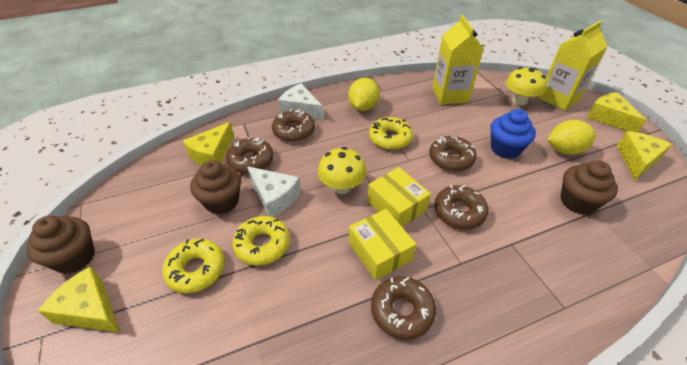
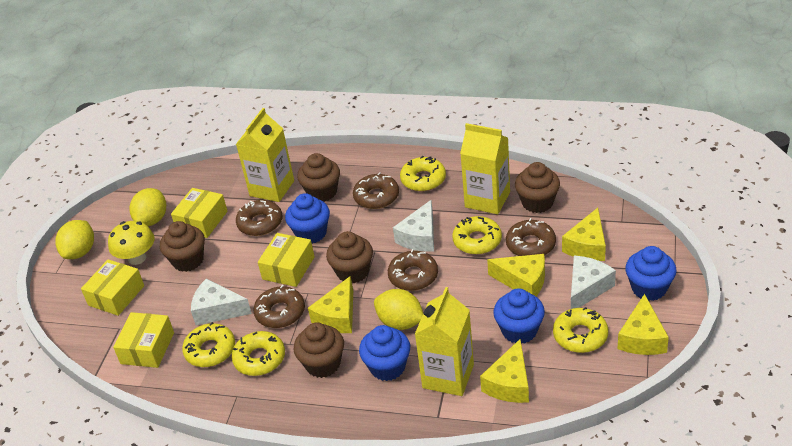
blue cupcake: [490,109,536,159] = 1 -> [285,193,330,243] [359,325,410,381] [493,288,545,344] [625,246,677,301] = 4
brown cupcake: [26,216,95,274] [190,160,241,214] [560,160,618,215] = 3 -> [160,221,205,272] [294,323,344,378] [297,153,340,202] [326,231,373,283] [515,162,560,213] = 5
white cheese: [247,166,301,217] [278,84,323,120] = 2 -> [191,279,252,325] [393,200,434,252] [571,256,616,309] = 3
yellow box: [349,209,416,280] [367,167,431,227] = 2 -> [81,259,144,316] [113,312,174,368] [171,188,227,238] [258,233,315,287] = 4
yellow carton: [432,15,483,104] [538,20,608,111] = 2 -> [236,108,294,202] [415,287,474,396] [460,123,510,214] = 3
yellow cheese: [38,267,120,333] [183,122,234,165] [586,92,646,132] [617,131,672,181] = 4 -> [308,276,353,333] [480,339,529,403] [487,254,545,296] [562,208,606,261] [617,294,669,355] = 5
yellow donut: [162,239,225,293] [232,216,290,266] [369,117,413,150] = 3 -> [182,322,235,367] [232,331,285,376] [400,156,446,191] [452,216,502,255] [553,307,608,353] = 5
yellow lemon: [348,78,380,111] [547,120,596,155] = 2 -> [55,220,94,259] [130,188,166,226] [374,289,423,330] = 3
yellow mushroom: [318,147,367,194] [506,67,547,105] = 2 -> [108,221,155,265] = 1

